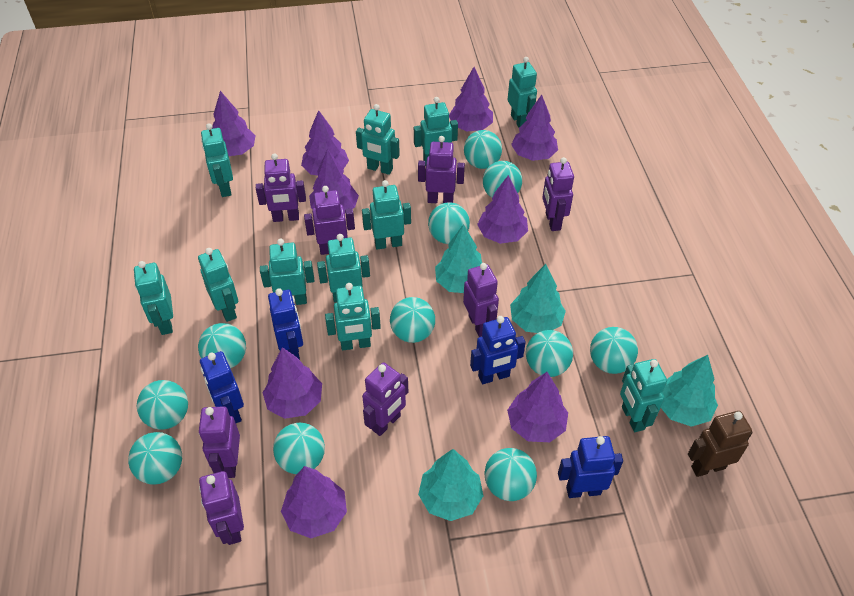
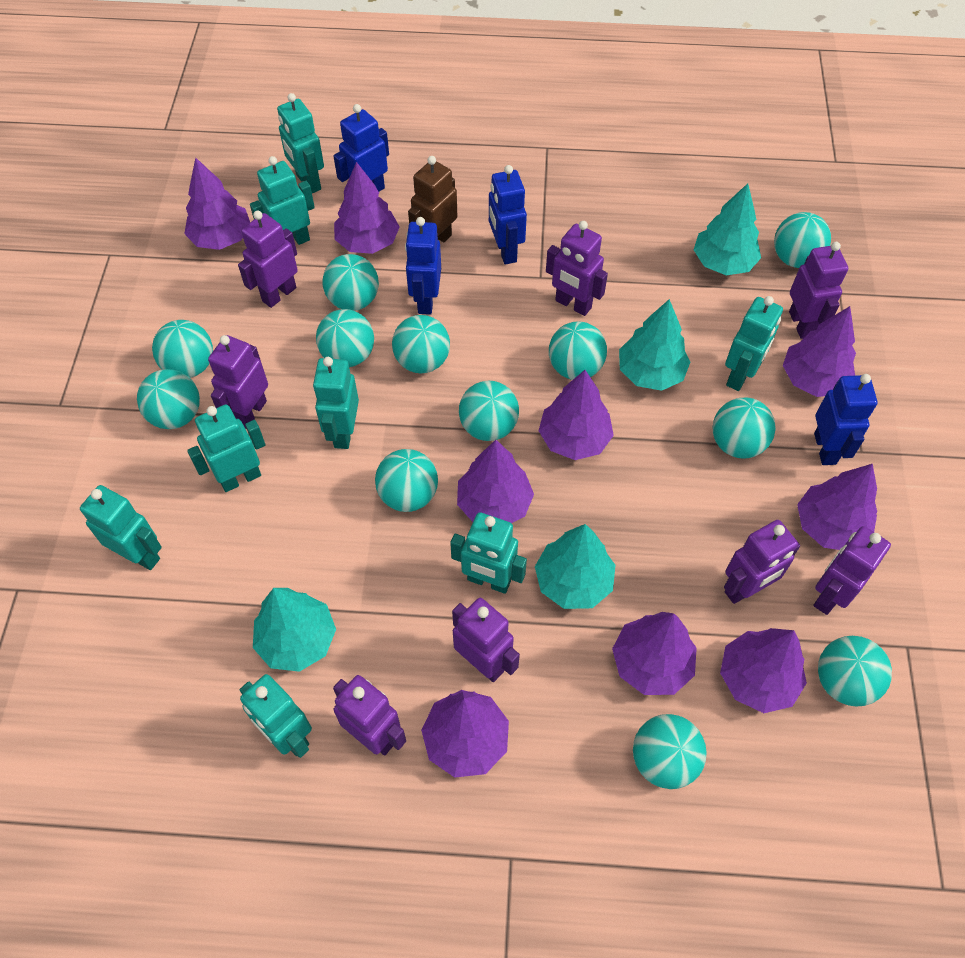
turquoise ball: [128,432,182,485] [137,380,188,430] [198,323,246,368] [273,423,325,474] [390,297,435,343] [428,202,470,244] [464,130,502,169] [483,161,522,198] [484,448,537,501] [526,330,573,377] [590,327,638,374] = 11 -> [137,369,200,429] [152,320,213,378] [316,309,374,367] [322,254,379,311] [375,449,438,512] [392,315,450,373] [459,381,519,441] [549,321,607,380] [633,714,707,789] [712,398,776,459] [774,212,831,268] [818,636,892,707] = 12
turquoise robot: [134,261,173,335] [198,248,238,322] [201,123,233,197] [260,239,314,305] [317,234,370,302] [325,283,381,350] [356,104,400,175] [362,180,411,249] [414,97,458,162] [508,57,537,127] [620,359,667,432] = 11 -> [80,485,162,570] [187,405,265,492] [240,674,312,758] [250,156,315,245] [277,93,324,193] [313,357,359,449] [450,512,527,594] [725,296,783,391] = 8

